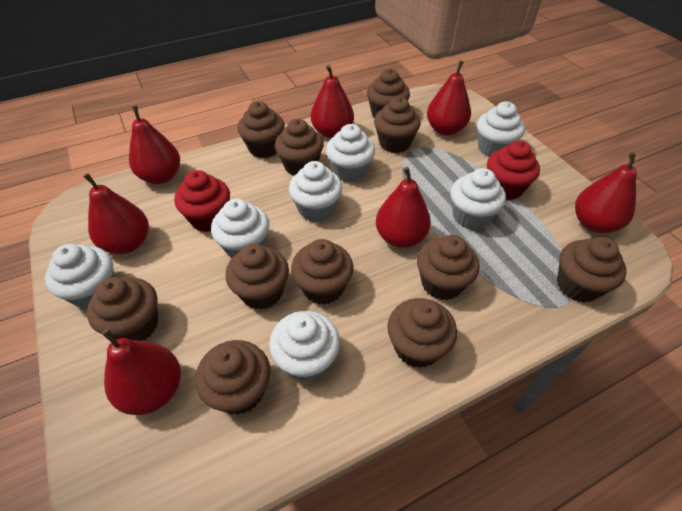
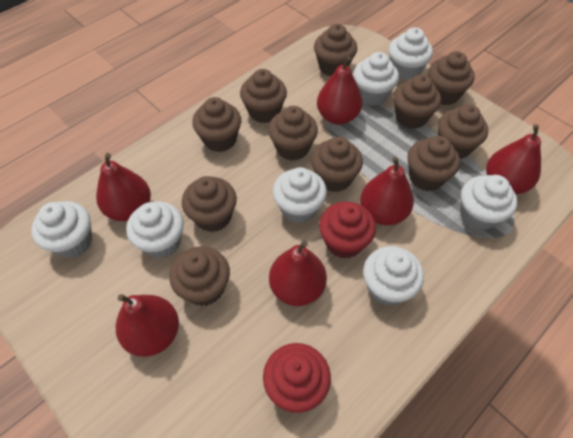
red pear: [83,173,149,254] [102,328,181,415] [129,106,180,184] [311,65,354,138] [376,167,431,248] [427,60,471,135] [575,152,637,233] = 7 -> [96,153,151,221] [116,294,179,357] [269,241,327,306] [317,56,363,125] [360,157,414,225] [486,124,541,194] = 6

